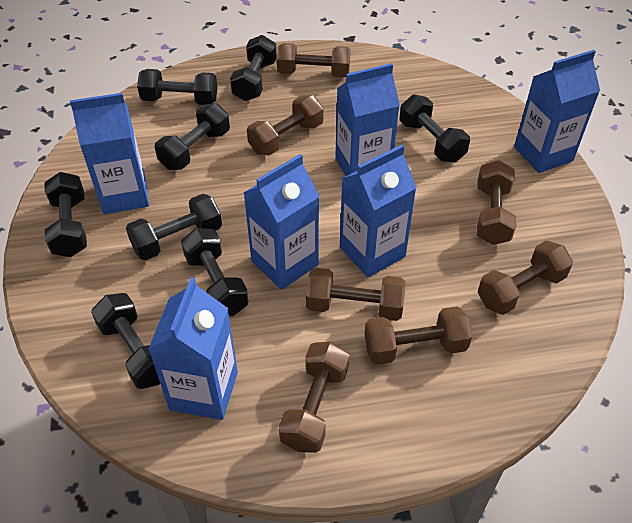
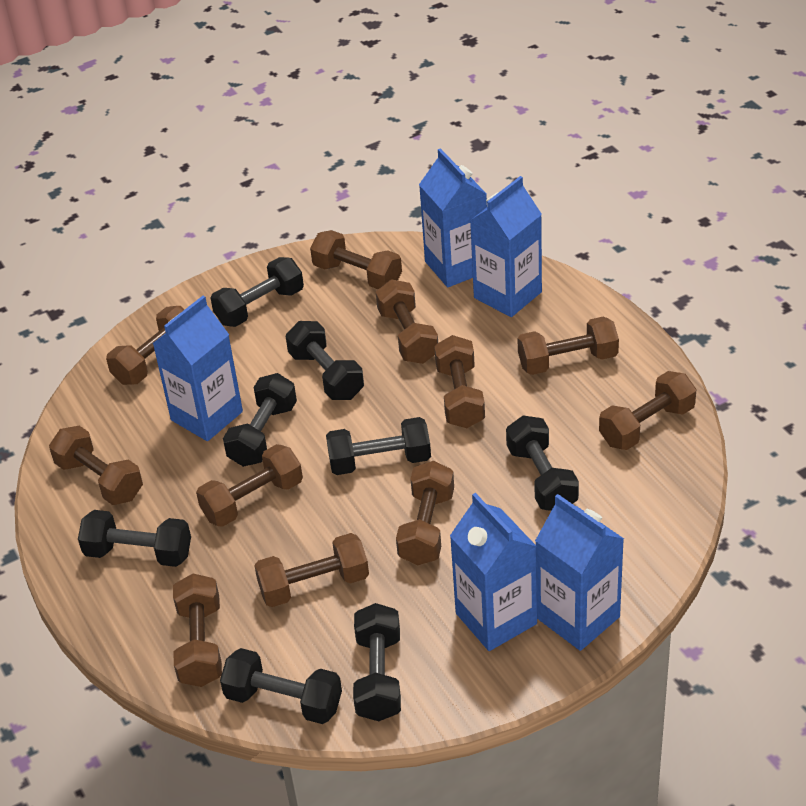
blue carton: [70,93,149,214] [148,277,238,420] [243,154,320,290] [335,63,400,176] [340,145,417,277] [514,50,600,173] = 6 -> [152,296,243,441] [419,148,487,287] [450,493,537,651] [470,176,542,317] [535,494,624,651] = 5
brown dumbbell: [247,95,324,155] [277,43,351,77] [279,342,349,453] [306,268,406,321] [364,306,472,365] [477,160,516,245] [478,241,573,315] = 7 -> [49,426,143,505] [106,306,185,385] [173,574,222,687] [196,444,303,527] [254,533,369,607] [310,230,402,289] [376,279,438,364] [396,461,454,565] [434,335,485,428] [518,316,619,375] [599,371,696,450] = 11

